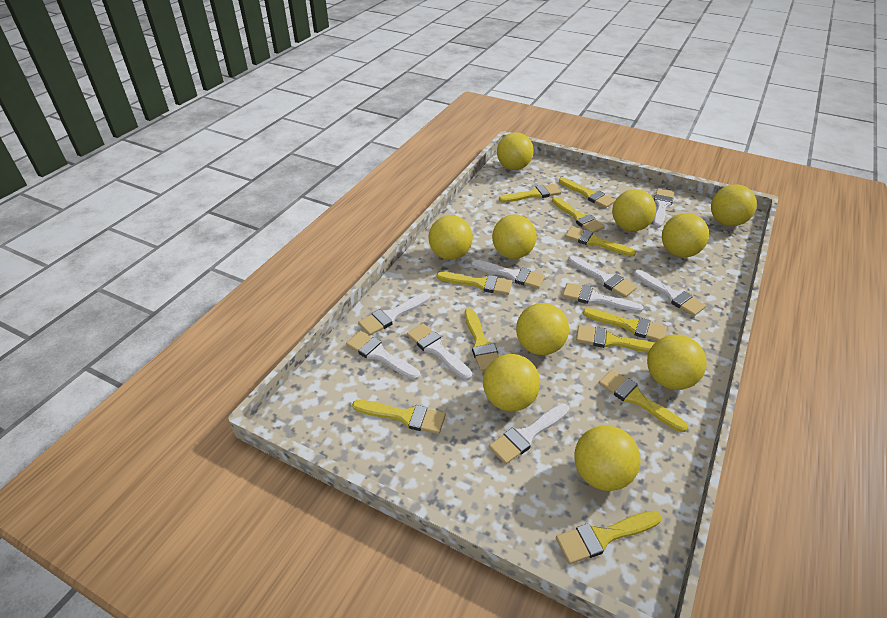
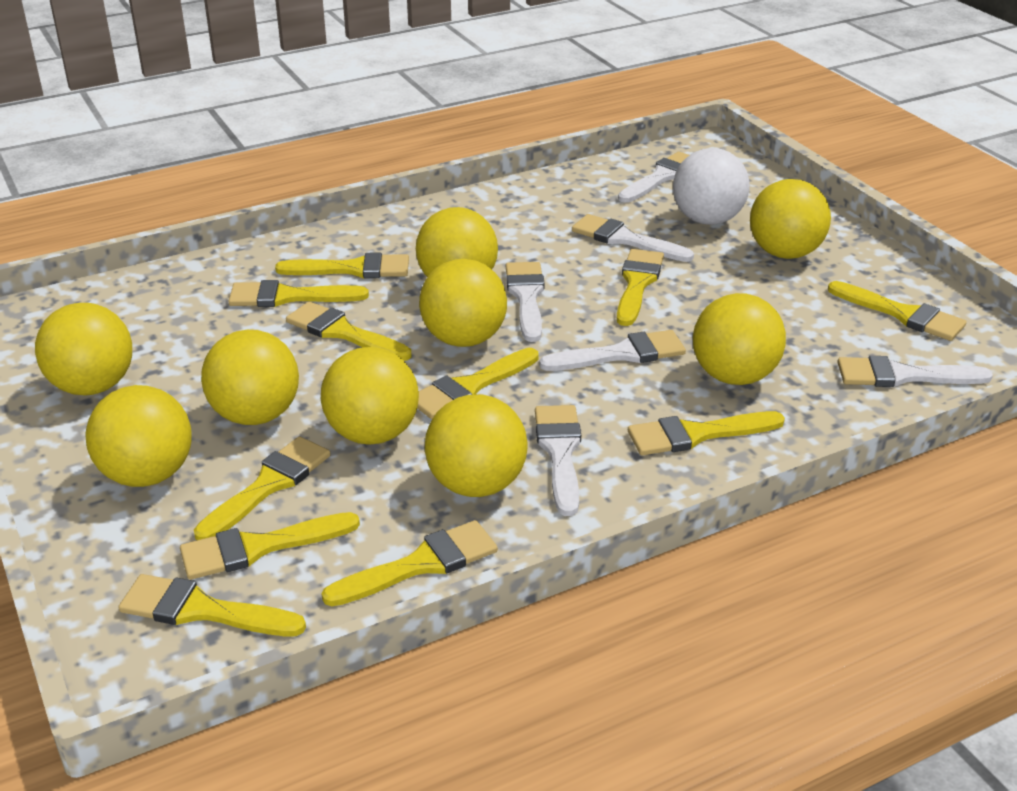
white ball: none = 0 -> [673,148,750,225] = 1
white brush: [346,331,420,380] [358,293,430,335] [407,323,473,380] [471,260,545,289] [489,403,569,464] [562,283,643,313] [568,256,637,298] [634,270,706,316] [653,189,674,228] = 9 -> [506,262,545,342] [535,405,581,516] [539,330,686,371] [572,214,694,262] [618,152,689,203] [837,356,993,387] = 6
yellow ball: [428,215,473,260] [483,354,540,411] [492,214,537,259] [497,132,534,170] [516,303,569,355] [574,425,641,491] [612,189,656,231] [647,334,707,390] [662,213,709,257] [711,184,757,226] = 10 -> [35,303,132,395] [86,385,192,487] [201,330,299,425] [321,347,419,445] [416,207,498,277] [419,259,507,347] [425,395,528,497] [693,293,786,385] [750,179,831,259] = 9

